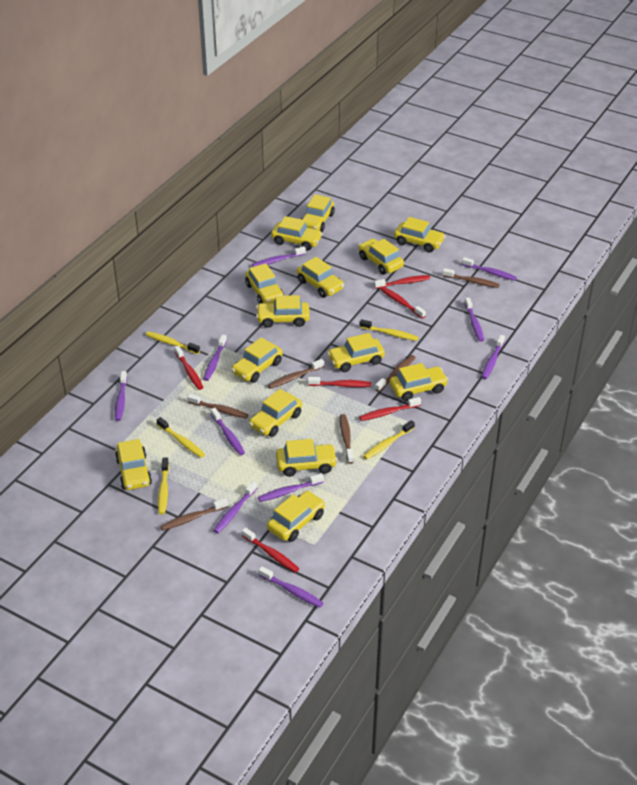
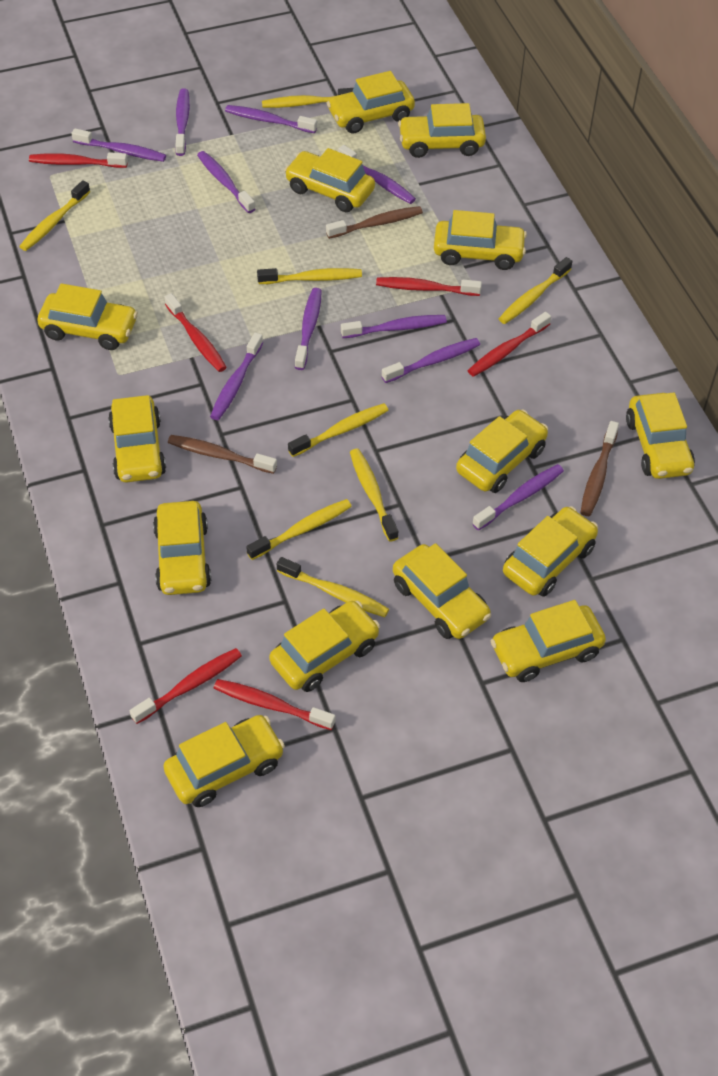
brown toothbrush: [161,498,228,531] [187,394,248,419] [268,359,324,389] [340,414,354,464] [375,355,416,392] [443,268,500,288] = 6 -> [168,435,277,474] [326,206,423,239] [580,421,619,516] = 3
yellow toothbrush: [146,331,200,354] [157,417,205,458] [158,458,169,514] [359,319,418,341] [363,420,415,460] = 5 -> [19,180,90,251] [246,499,352,560] [257,268,362,284] [262,88,353,108] [277,557,389,617] [288,403,389,457] [350,449,398,541] [499,257,572,324] = 8

